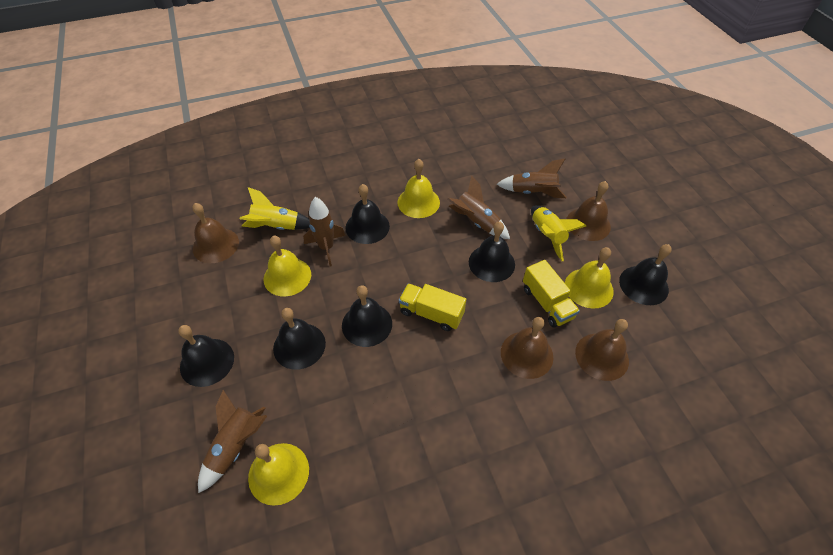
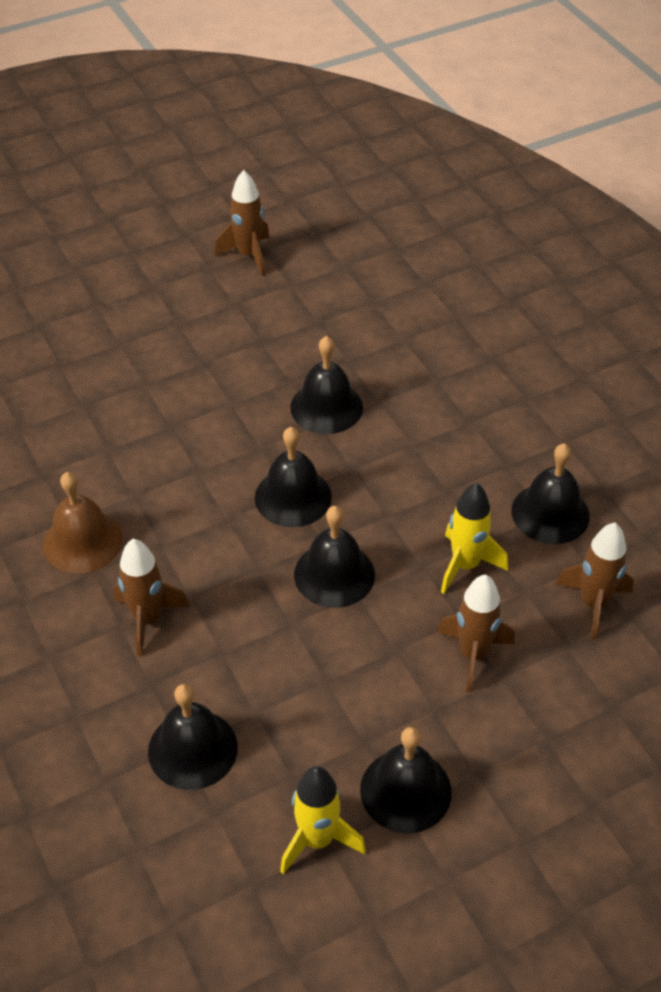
brown bell: [192,203,239,263] [501,317,553,379] [566,181,611,241] [575,319,629,381] = 4 -> [43,472,123,574] = 1
yellow bell: [248,443,309,506] [264,236,311,296] [397,159,440,218] [565,247,614,308] = 4 -> none = 0
yellow truck: [399,283,466,331] [523,260,580,327] = 2 -> none = 0

